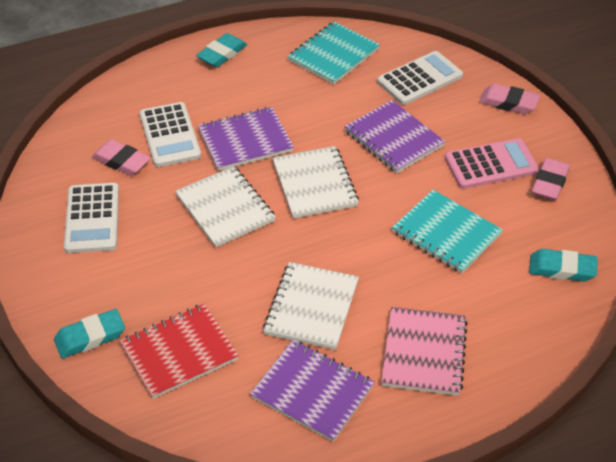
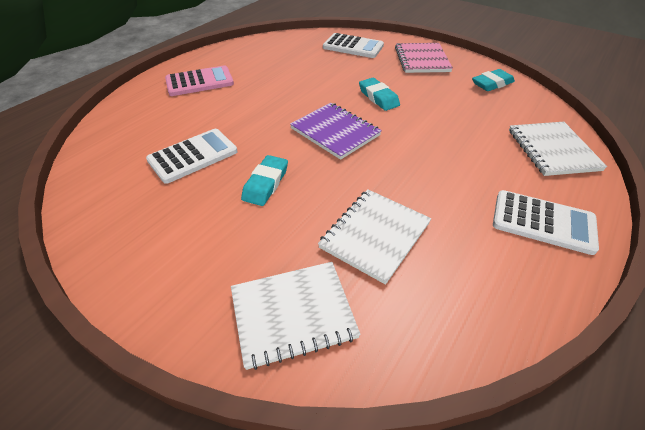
pink eraser: [92,139,151,176] [479,84,540,114] [532,158,570,200] = 3 -> none = 0
purple notebook: [198,107,294,171] [250,340,375,442] [344,100,445,173] = 3 -> [290,103,382,160] = 1
red notebook: [120,304,239,399] = 1 -> none = 0
turquoise notebook: [288,21,380,85] [392,190,503,274] = 2 -> none = 0

